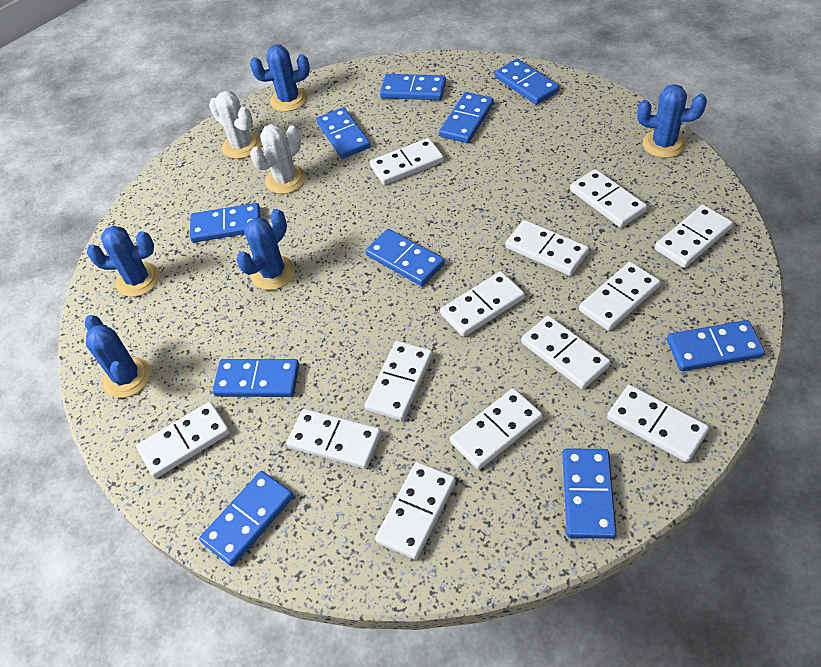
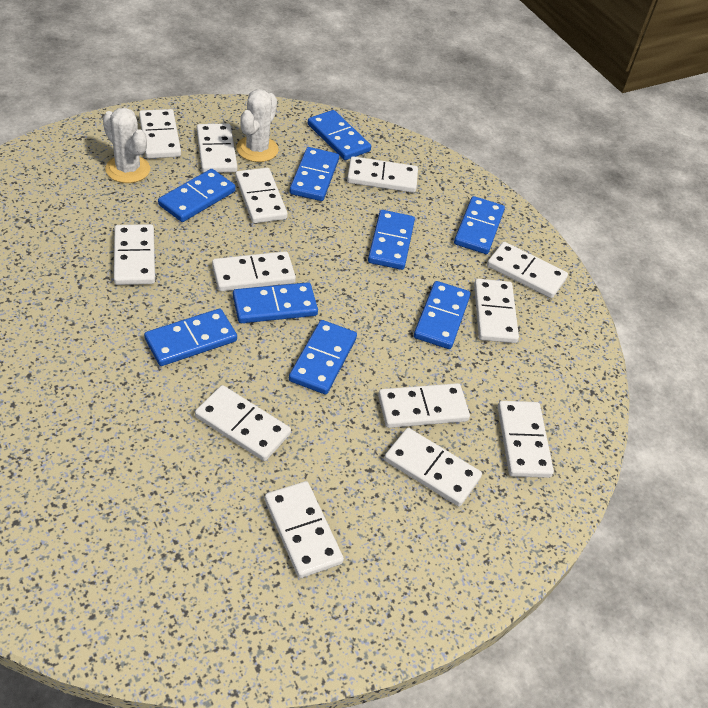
blue cactus: [85,315,151,398] [87,226,160,297] [236,209,295,290] [250,45,310,112] [637,84,707,158] = 5 -> none = 0
blue domino: [190,203,261,243] [199,471,294,566] [213,359,299,397] [316,107,371,159] [365,229,445,286] [380,74,446,100] [439,92,494,143] [495,59,560,105] [562,449,617,539] [667,320,765,371] = 10 -> [144,309,237,366] [158,169,236,222] [233,282,318,323] [289,320,357,395] [290,147,339,201] [308,110,371,160] [368,210,415,270] [414,281,471,349] [454,196,505,254] = 9

